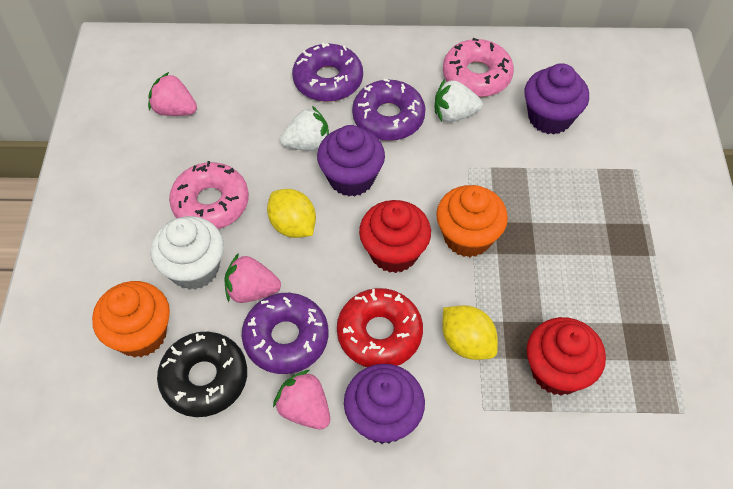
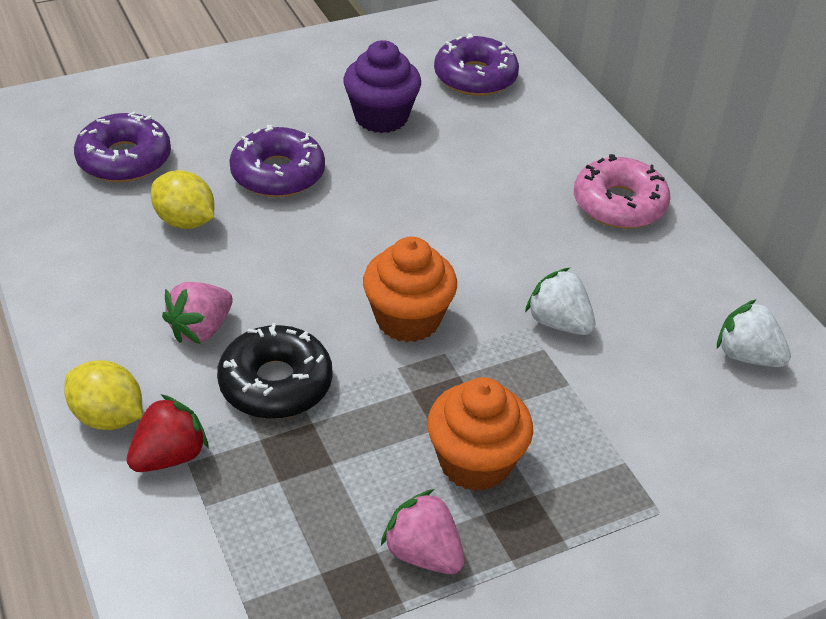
pink donut: [169,161,249,229] [443,38,514,97] = 2 -> [574,154,670,229] = 1
pink strawberry: [148,72,197,116] [224,253,281,303] [273,370,330,429] = 3 -> [162,282,233,344] [381,489,465,574] = 2
purple cupcake: [317,125,385,196] [344,364,425,444] [524,63,589,135] = 3 -> [343,40,421,133] = 1
red cupcake: [359,200,431,273] [527,317,606,396] = 2 -> none = 0
red donut: [337,288,423,367] = 1 -> none = 0
red strawberry: none = 0 -> [127,394,209,472] = 1
white cupcake: [150,216,224,290] = 1 -> none = 0

